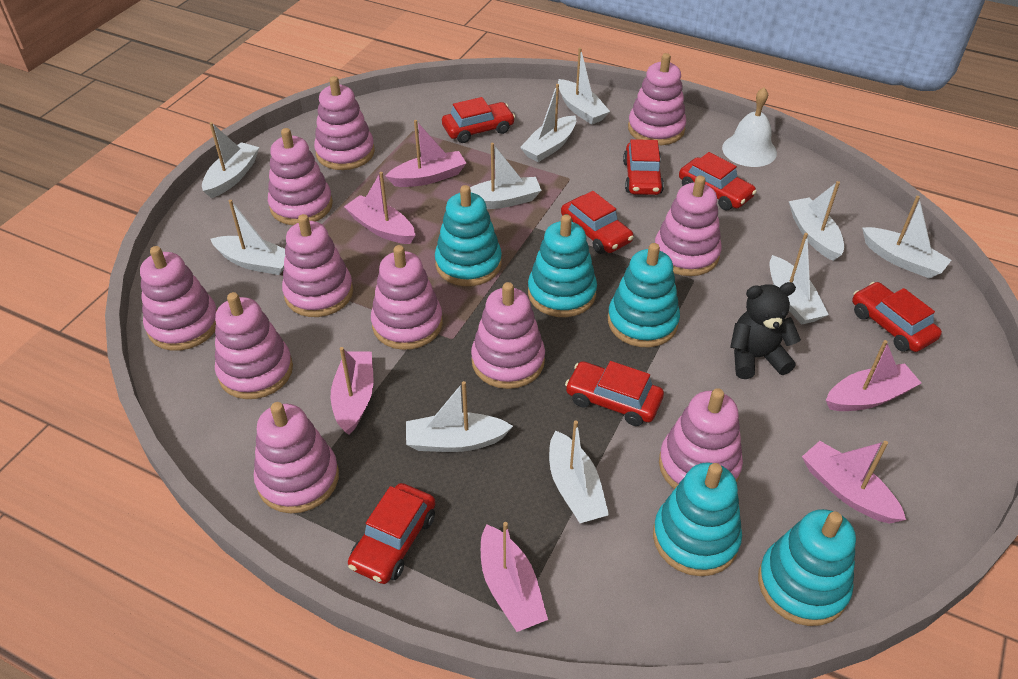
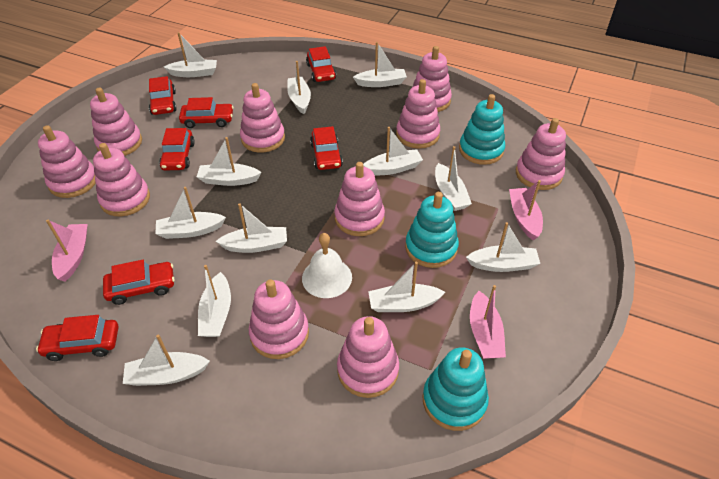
black teddy bear: [730,282,801,379] = 1 -> none = 0
pink boat: [331,347,374,435] [344,172,416,244] [386,120,466,187] [481,522,548,632] [802,441,906,524] [826,340,921,411] = 6 -> [46,220,88,282] [470,285,506,359] [509,180,543,240] = 3
pink stacking toy: [140,246,217,351] [215,292,293,399] [254,402,339,513] [268,128,333,225] [282,214,353,317] [314,76,375,170] [371,245,443,350] [471,282,545,389] [628,53,686,145] [655,176,722,276] [659,388,743,489] = 11 -> [38,125,96,198] [90,87,142,156] [93,143,150,217] [240,83,285,153] [249,279,309,359] [334,162,385,236] [337,316,399,398] [396,79,440,149] [413,46,452,112] [516,118,566,190] = 10
turquoise stacking toy: [435,185,502,286] [528,214,597,317] [608,243,680,347] [653,462,742,576] [758,509,856,626] = 5 -> [405,192,459,268] [422,347,489,431] [459,94,505,165] = 3
white boat: [202,122,259,198] [211,200,285,275] [406,381,513,452] [470,143,542,209] [520,84,576,162] [549,420,609,523] [558,48,610,125] [770,233,829,325] [789,181,844,261] [862,196,952,278] = 10 -> [123,334,210,386] [155,187,226,239] [164,32,217,77] [197,137,262,186] [198,265,231,337] [216,203,287,253] [287,61,311,114] [353,42,407,87] [364,127,423,175] [368,262,445,312] [435,146,472,211] [466,222,540,272] = 12

